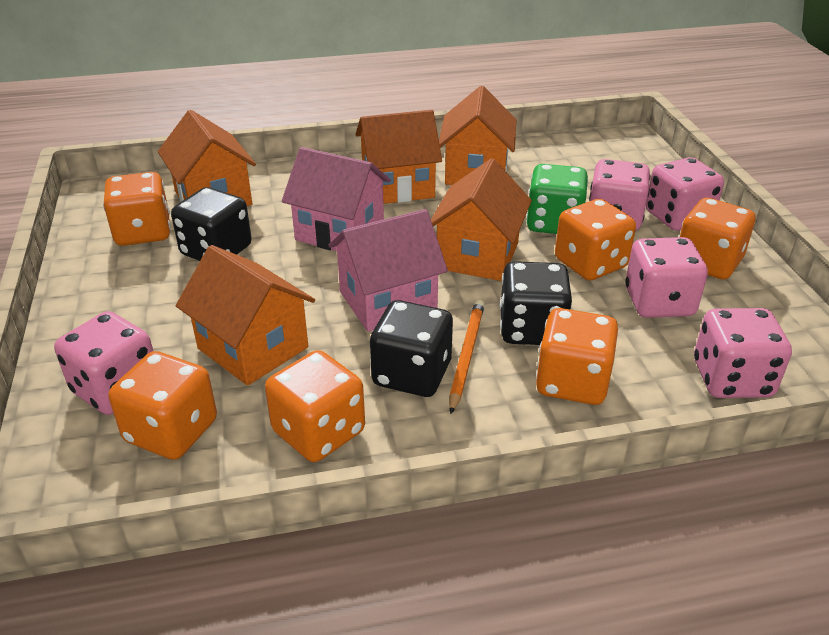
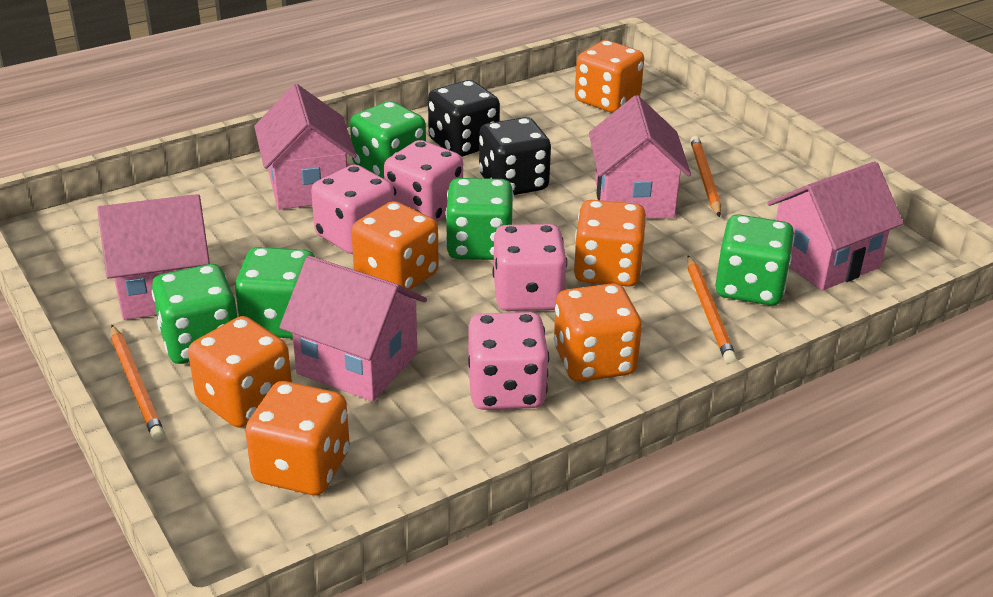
black dice: [171,187,252,261] [370,300,453,397] [500,261,572,345] = 3 -> [428,80,500,157] [479,117,551,195] = 2
green dice: [526,164,588,234] = 1 -> [152,264,237,364] [235,247,315,339] [350,101,426,179] [445,178,514,260] [715,214,794,305] = 5
orange house: [158,110,256,206] [176,245,315,386] [355,110,442,204] [431,158,532,281] [439,86,516,185] = 5 -> none = 0
orange pencil: [449,300,485,414] = 1 -> [111,325,165,441] [687,255,736,364] [690,136,721,217] = 3
pink dice: [54,311,153,415] [589,159,650,231] [625,237,708,318] [646,157,724,231] [694,308,792,398] = 5 -> [311,165,394,254] [384,140,463,222] [468,312,549,410] [492,224,567,311] = 4
pink house: [282,147,391,251] [329,209,448,332] = 2 -> [97,194,210,320] [254,84,357,210] [279,256,427,401] [589,95,691,218] [767,161,904,291] = 5

